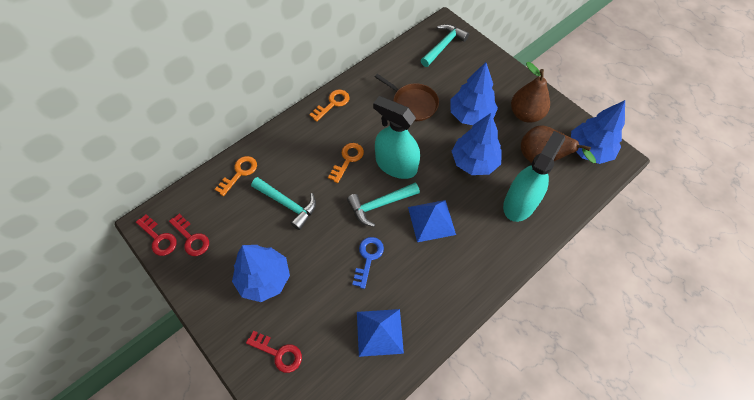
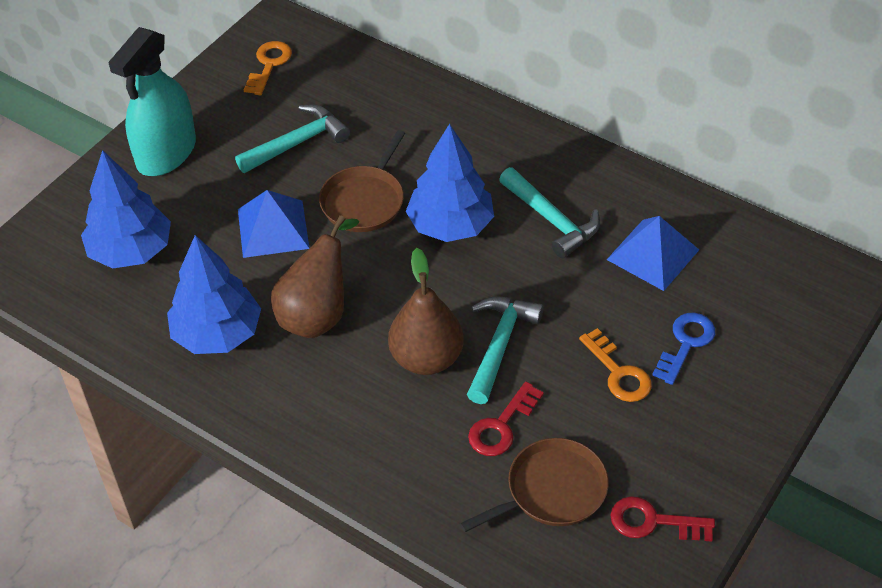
blue tree: [232,245,290,302] [451,62,498,125] [452,113,502,175] [571,100,625,164] = 4 -> [81,150,171,268] [167,235,261,354] [406,124,494,242] = 3
brown pan: [375,74,439,121] = 1 -> [319,130,405,232] [460,438,609,532] = 2
orange key: [215,156,257,196] [309,90,349,122] [328,143,364,183] = 3 -> [244,41,292,95] [579,328,652,402] = 2
red key: [136,214,177,256] [169,214,209,256] [246,331,302,373] = 3 -> [468,381,544,456] [610,496,715,542] = 2
turquoise spray bottle: [373,96,420,179] [503,131,565,222] = 2 -> [108,27,196,176] = 1

